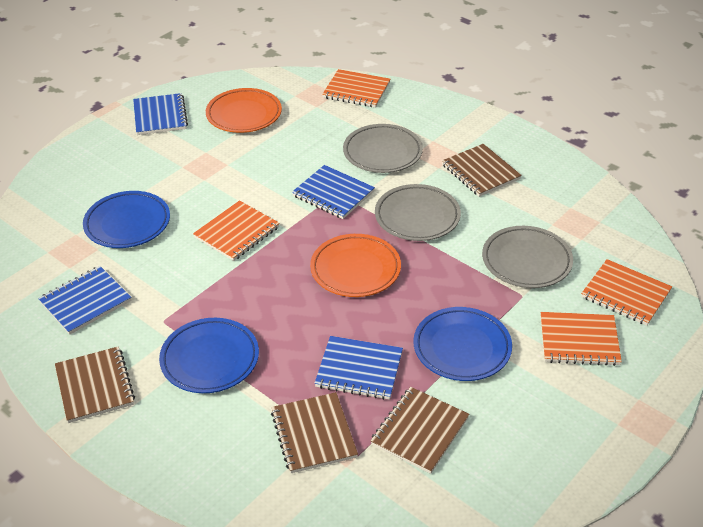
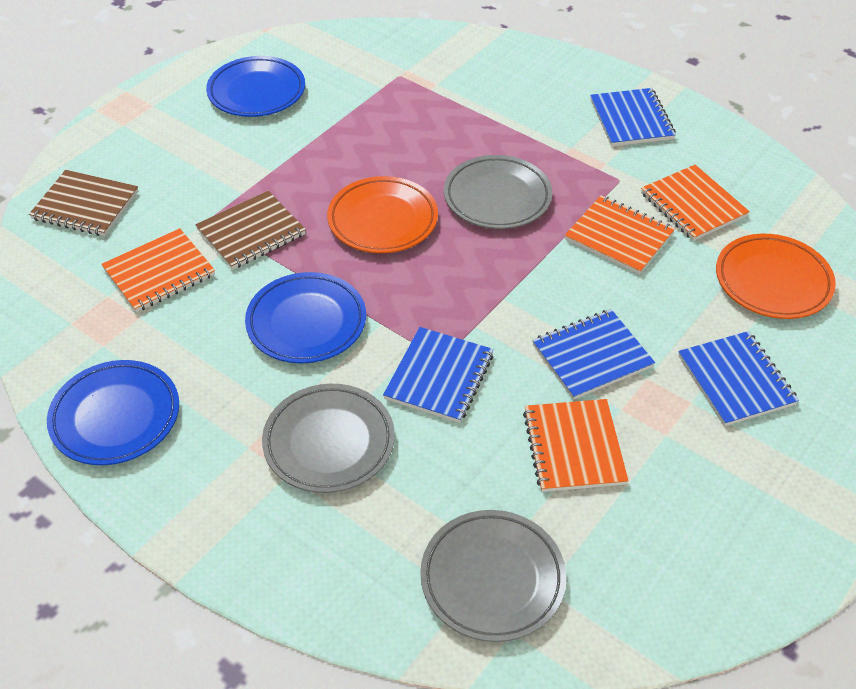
brown notebook: [55,346,135,423] [271,392,358,473] [370,387,469,474] [442,144,522,197] = 4 -> [29,170,138,236] [195,191,306,269] = 2

